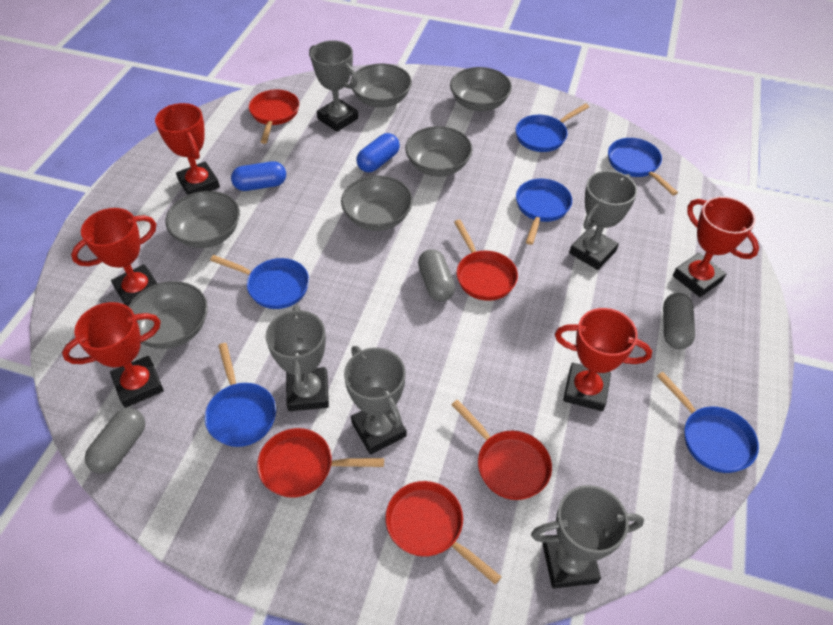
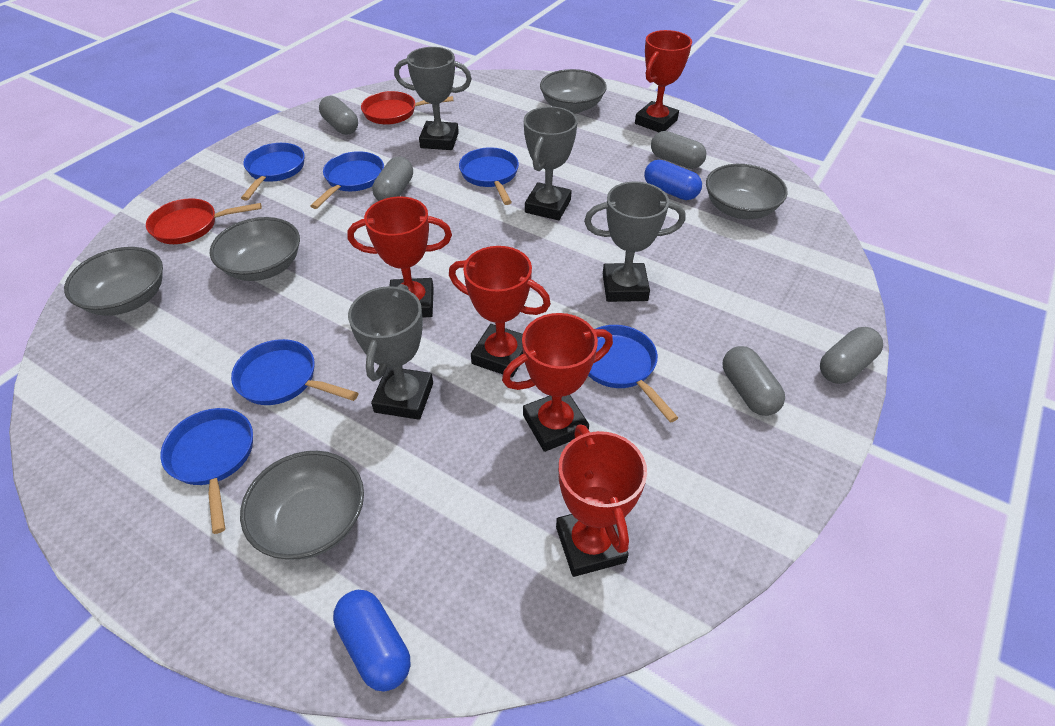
grey bowl: [128,281,208,349] [165,191,240,248] [341,175,413,231] [350,63,412,108] [405,126,472,176] [450,67,512,111] = 6 -> [64,247,163,316] [210,217,300,281] [240,451,364,560] [540,69,607,114] [706,164,788,219] = 5
grey capsule: [85,408,145,474] [418,249,455,302] [663,293,695,349] = 3 -> [319,96,358,135] [372,157,413,201] [651,131,706,169] [723,346,785,416] [820,327,883,384] = 5
grey trophy: [266,305,329,411] [309,40,358,132] [344,346,407,454] [531,485,644,588] [569,170,637,270] = 5 -> [348,284,433,420] [394,47,472,150] [524,106,577,220] [584,181,685,302] = 4
red pan: [249,89,299,144] [257,428,384,498] [386,481,501,585] [451,399,552,500] [454,220,518,301] = 5 -> [146,198,262,244] [361,91,453,125] = 2

